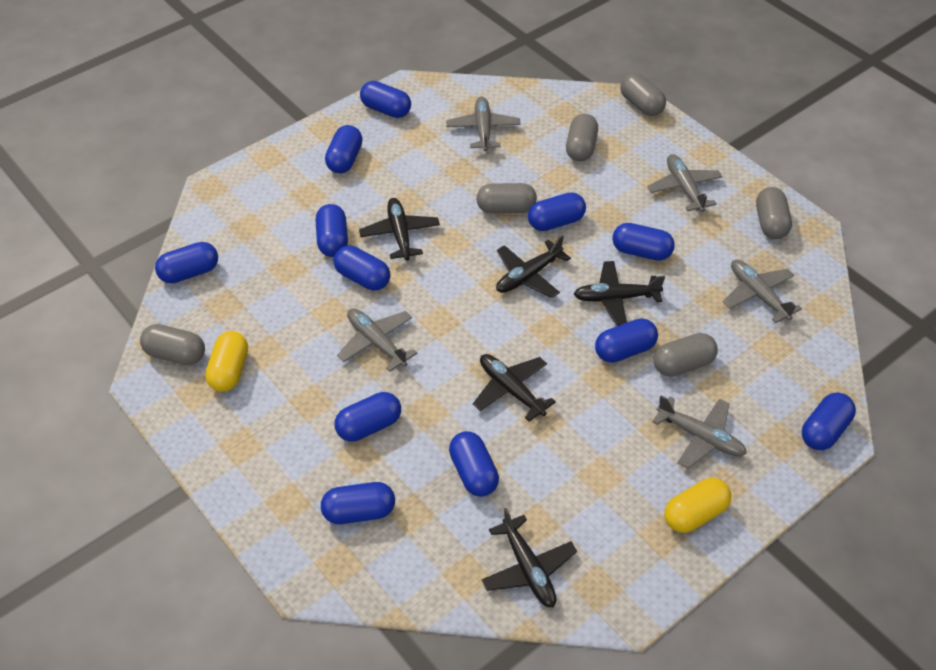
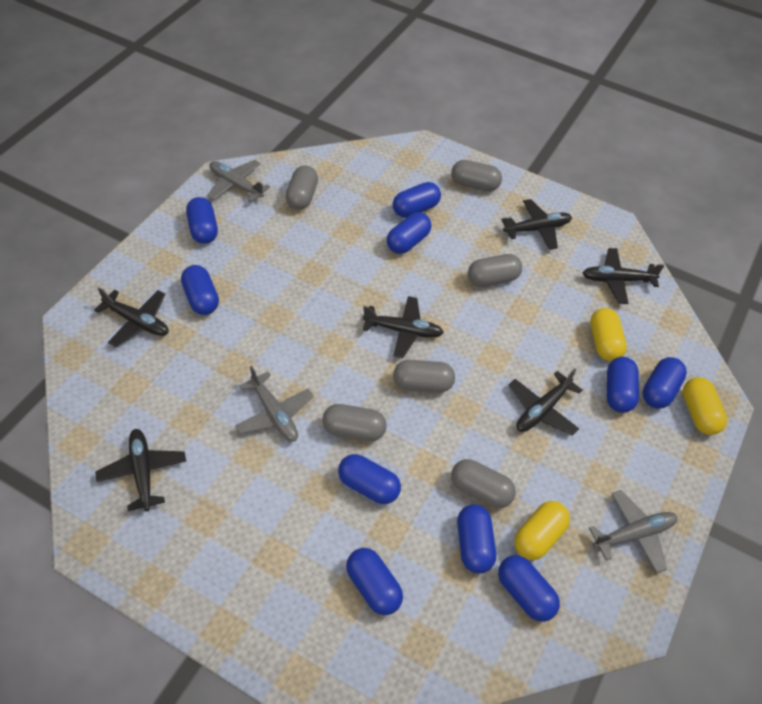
black plane: [359,198,440,260] [473,354,556,422] [482,508,577,607] [496,235,571,298] [574,261,665,326] = 5 -> [94,288,169,347] [95,429,186,511] [363,296,444,358] [501,199,572,250] [509,369,583,435] [582,248,664,304] = 6
blue capsule: [155,242,218,283] [316,204,348,257] [321,482,395,524] [325,125,362,173] [334,245,390,290] [335,392,401,442] [360,81,411,118] [449,431,499,497] [528,192,586,231] [595,318,658,363] [612,223,675,261] [802,393,856,450] = 12 -> [181,265,219,315] [186,197,218,244] [338,454,401,504] [346,548,403,615] [387,212,431,254] [393,182,441,218] [457,504,496,574] [498,555,560,622] [607,357,639,413] [643,357,687,409] = 10
grey plane: [337,308,417,372] [446,96,520,151] [647,154,723,212] [652,395,747,469] [723,260,802,323] = 5 -> [207,160,270,202] [235,366,314,442] [589,490,678,574] = 3
yellow capsule: [205,331,248,392] [664,478,731,533] = 2 -> [514,501,570,560] [590,308,627,361] [683,377,727,435] = 3

